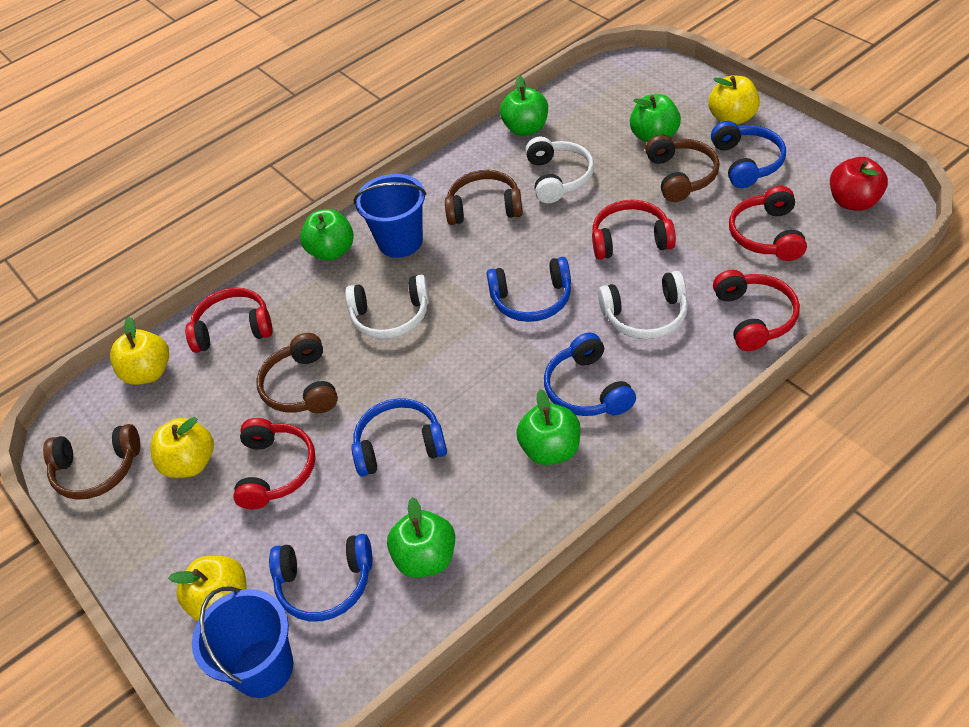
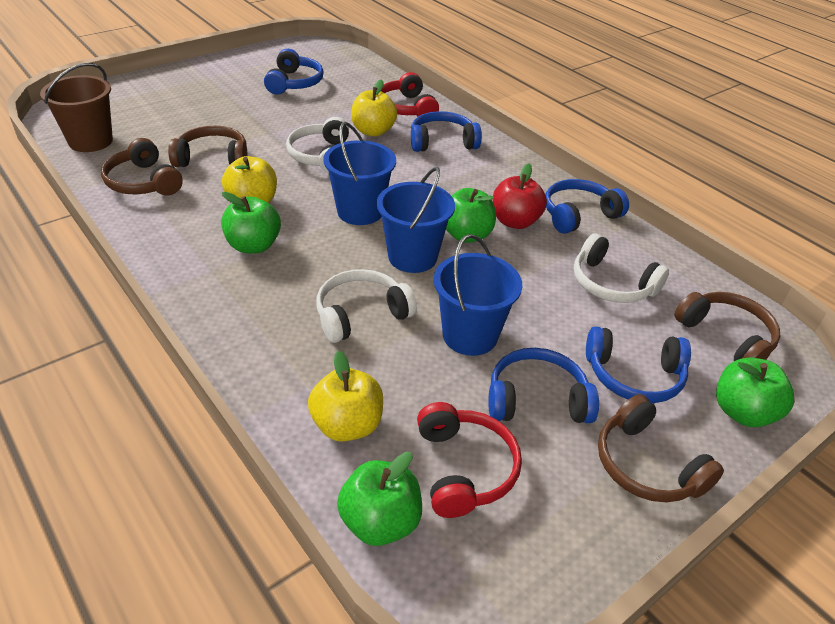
blue bucket: [192,587,293,698] [353,174,426,258] = 2 -> [323,122,396,225] [377,167,455,273] [434,234,522,356] = 3
brown bucket: none = 0 -> [40,63,113,152] = 1
green apple: [300,209,354,261] [387,497,455,578] [500,75,548,136] [516,389,580,465] [630,94,681,142] = 5 -> [221,192,281,254] [337,452,422,546] [446,188,496,243] [716,357,794,427] = 4
red headphones: [185,287,273,353] [233,418,316,509] [592,200,676,260] [713,270,800,351] [729,186,807,261] = 5 -> [381,72,439,117] [417,402,522,518] = 2
yellow apple: [110,317,169,385] [150,417,214,478] [168,556,247,621] [709,76,760,125] = 4 -> [222,156,277,203] [308,350,383,442] [351,79,397,137] = 3

